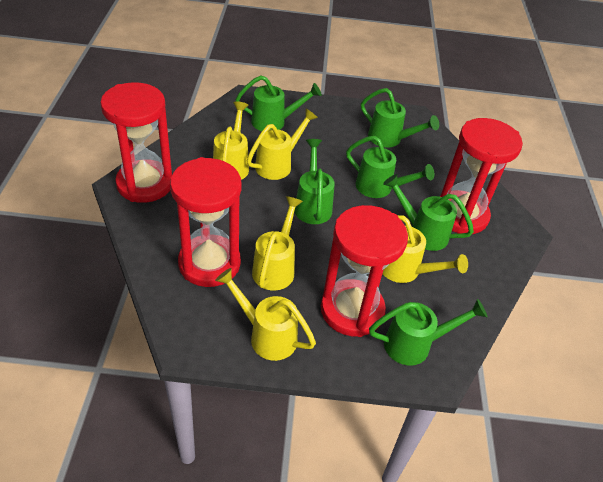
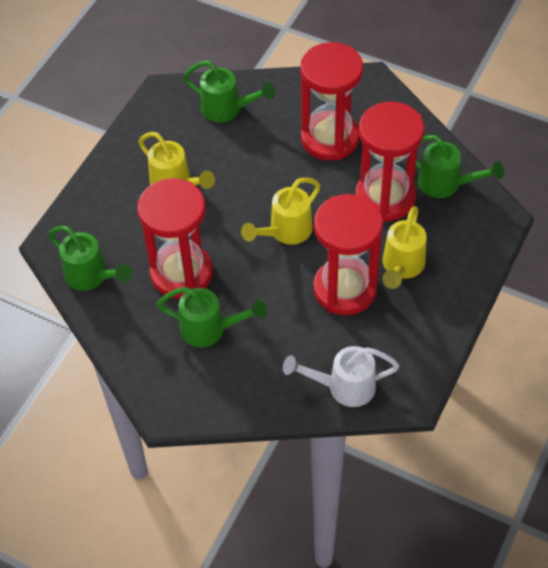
green watering can: [235,75,322,131] [294,139,335,224] [346,136,434,198] [361,88,439,148] [369,299,488,366] [383,174,474,251] = 6 -> [48,226,132,291] [157,287,267,347] [183,60,275,122] [416,135,504,198] = 4
white watering can: none = 0 -> [283,346,399,407] = 1
yellow watering can: [213,101,249,180] [215,268,316,361] [247,108,318,180] [252,196,303,291] [383,215,468,283] = 5 -> [138,132,215,189] [241,177,321,244] [382,206,426,289] = 3

